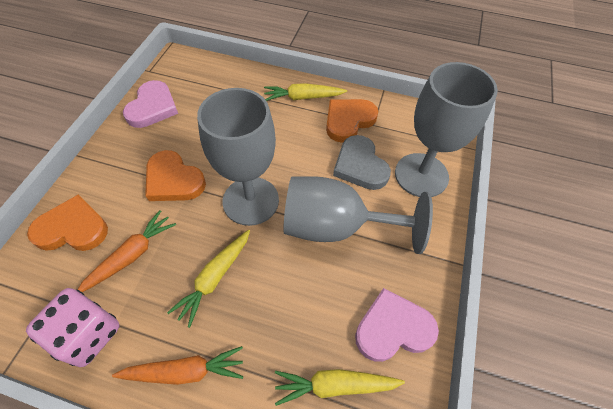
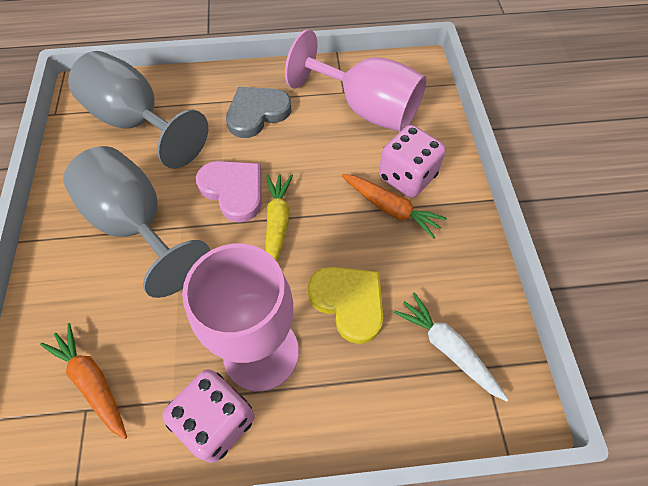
grey goblet: [197,88,279,226] [283,176,433,254] [395,62,498,197] = 3 -> [63,146,210,298] [68,51,208,169] = 2
orange heart: [27,194,108,251] [145,150,206,201] [326,99,378,143] = 3 -> none = 0
pink dice: [26,288,120,367] = 1 -> [162,370,255,463] [379,125,446,198] = 2
pink goblet: none = 0 -> [182,243,299,391] [285,29,427,132] = 2
pink heart: [123,80,178,128] [355,288,439,362] = 2 -> [196,161,262,222] = 1
white carrot: none = 0 -> [394,292,509,402] = 1
yellow carrot: [167,230,250,328] [264,83,347,101] [275,369,405,406] = 3 -> [265,174,293,262] = 1
yellow heart: none = 0 -> [307,267,383,344] = 1

